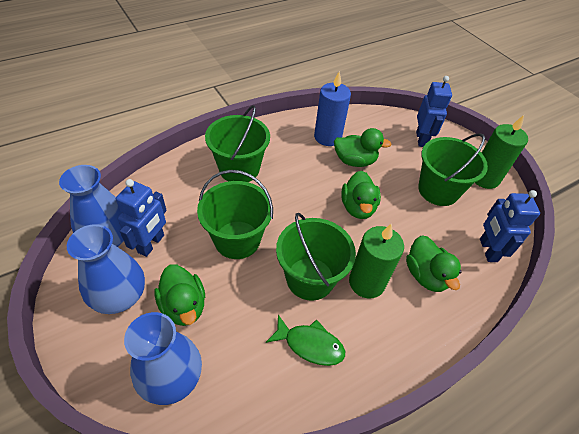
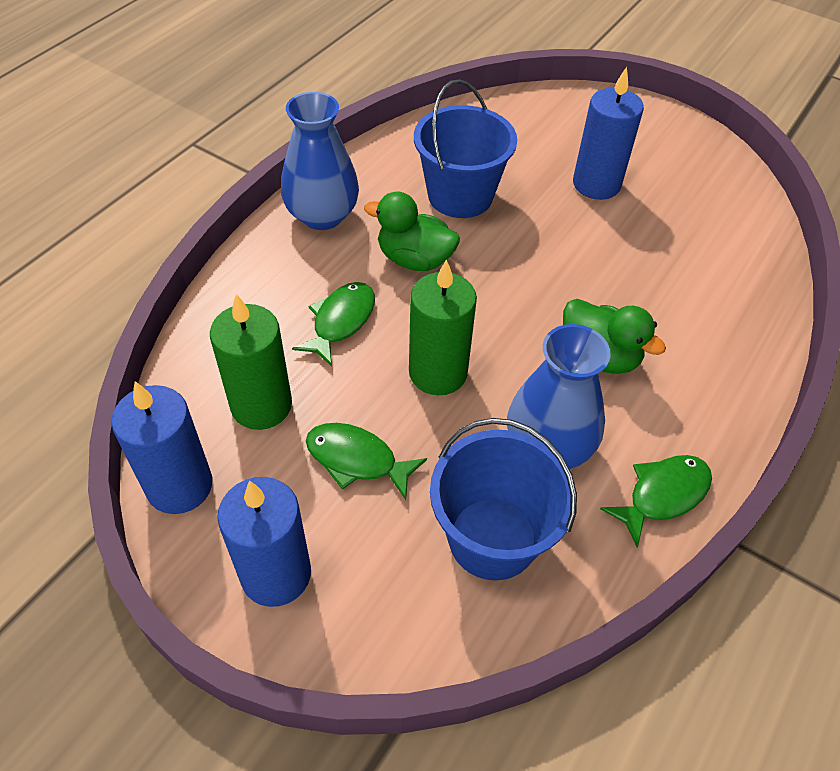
blue bucket: none = 0 -> [414,79,517,218] [430,418,577,581] = 2
blue candle: [314,71,351,146] = 1 -> [111,381,212,514] [217,477,311,607] [573,67,644,200] = 3
blue robot: [116,179,167,257] [416,76,452,147] [480,190,540,262] = 3 -> none = 0
blue vase: [59,165,124,247] [67,224,145,314] [124,312,202,405] = 3 -> [281,92,359,230] [507,324,611,469] = 2
green bucket: [197,170,273,259] [205,105,270,182] [276,213,356,301] [418,133,488,206] = 4 -> none = 0
green duck: [154,264,205,326] [334,128,391,167] [341,171,381,219] [406,235,462,292] = 4 -> [364,192,460,271] [563,299,666,374] = 2
green fish: [266,315,345,366] = 1 -> [292,282,375,366] [306,423,427,500] [600,455,712,548] = 3

